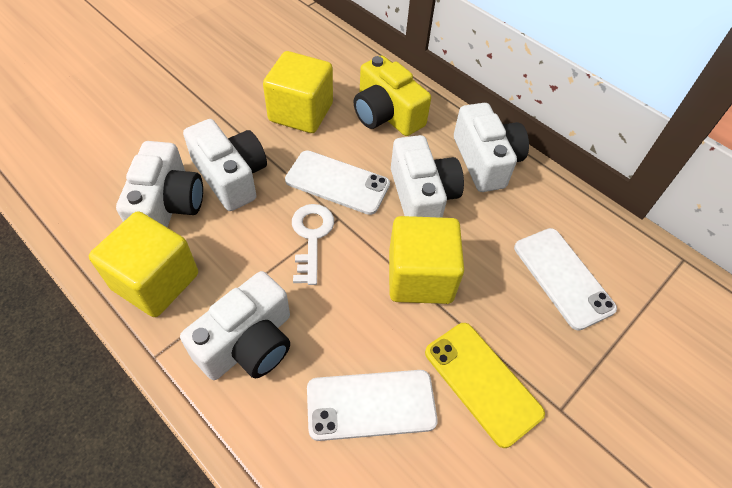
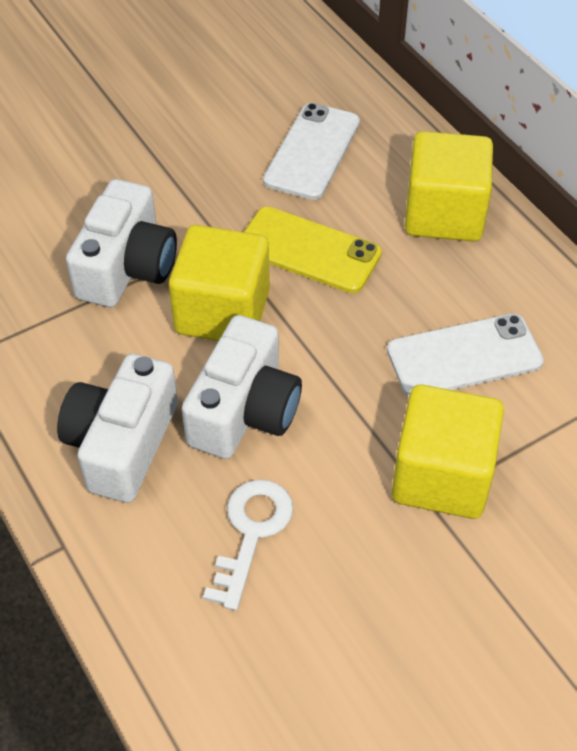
white camera: [116,141,203,227] [180,271,290,380] [183,119,267,211] [391,135,464,218] [454,103,529,192] = 5 -> [57,354,178,503] [66,179,177,307] [182,315,302,459] = 3
white phone: [285,150,390,215] [307,370,438,441] [514,228,617,331] = 3 -> [263,103,360,200] [387,313,544,397] = 2
yellow camera: [354,55,431,136] = 1 -> none = 0

